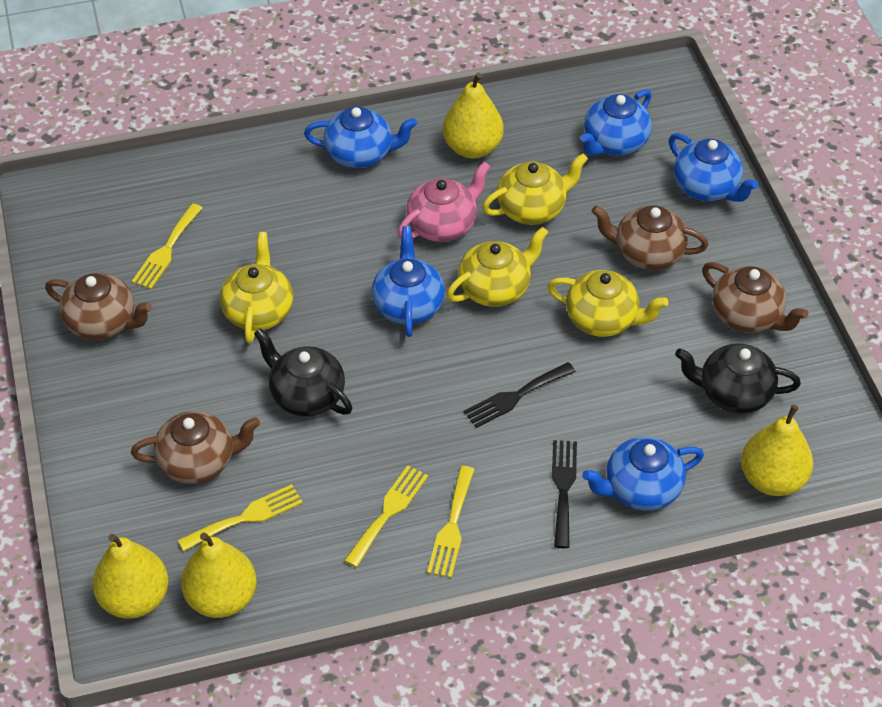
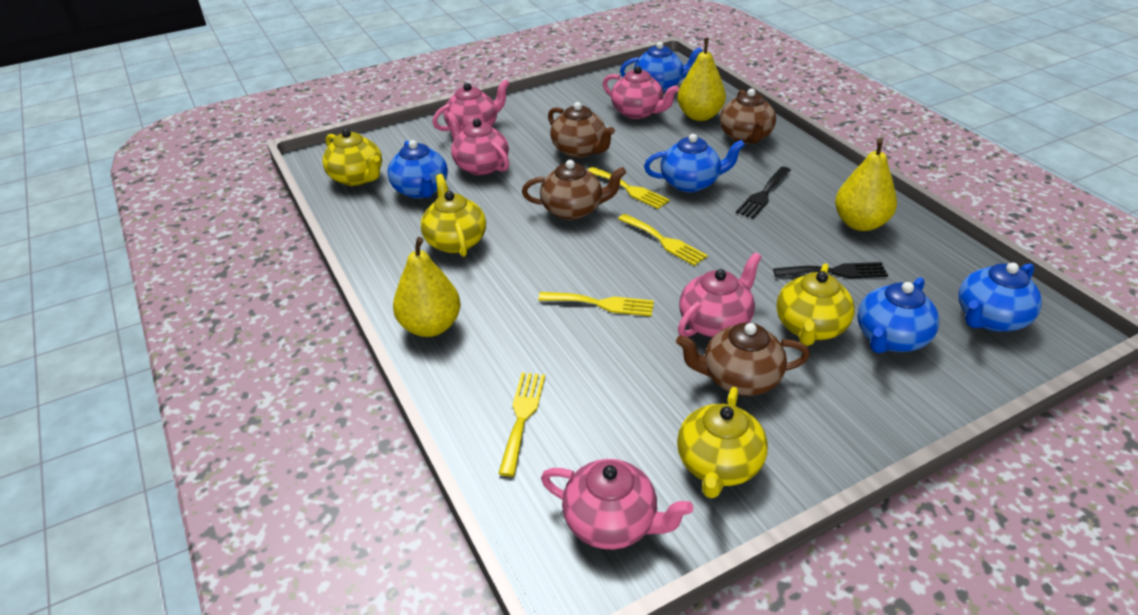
black teapot: [254,328,352,417] [675,344,801,414] = 2 -> none = 0
pink teapot: [398,161,491,242] = 1 -> [432,79,510,131] [446,112,509,175] [541,459,693,549] [603,66,679,119] [678,252,762,337] = 5
yellow pear: [93,534,169,619] [181,532,257,618] [443,73,504,159] [741,405,813,496] = 4 -> [393,237,461,337] [677,38,726,121] [835,138,897,231] = 3

